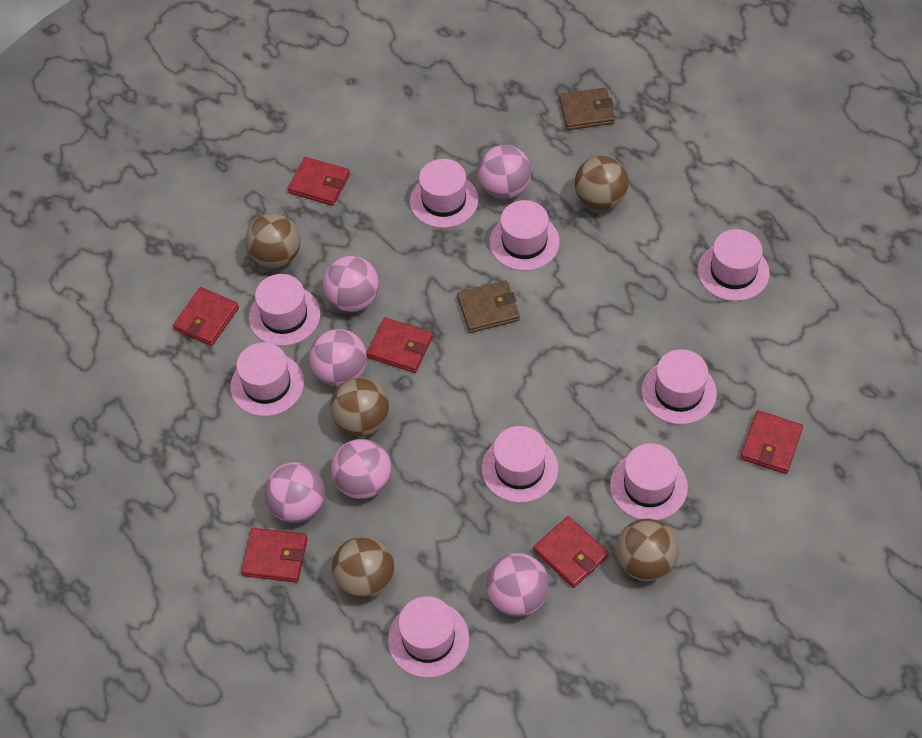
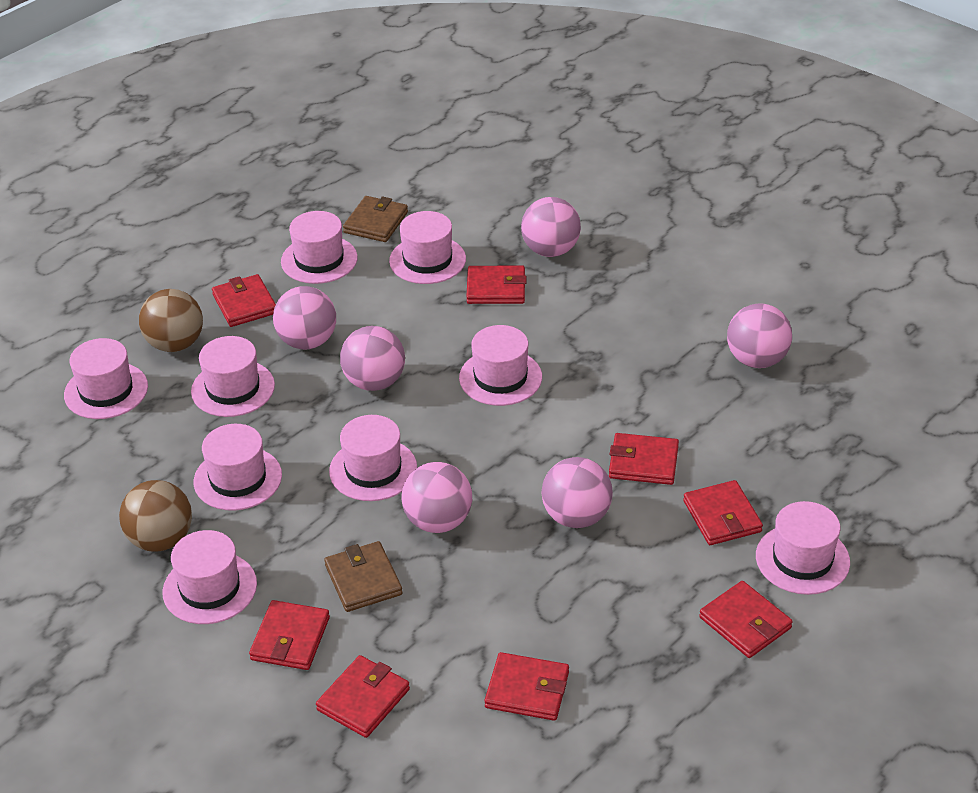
brown ball: [246,213,301,268] [330,378,389,436] [332,536,394,599] [574,156,629,210] [616,519,679,581] = 5 -> [119,480,192,552] [139,289,203,352] = 2
red wallet: [173,287,239,346] [241,528,308,583] [287,157,350,206] [367,317,433,373] [533,516,609,588] [740,410,803,474] = 6 -> [212,274,276,327] [249,600,330,670] [316,655,410,738] [466,266,527,304] [485,652,569,721] [609,433,679,485] [683,480,763,545] [699,581,793,658] = 8

